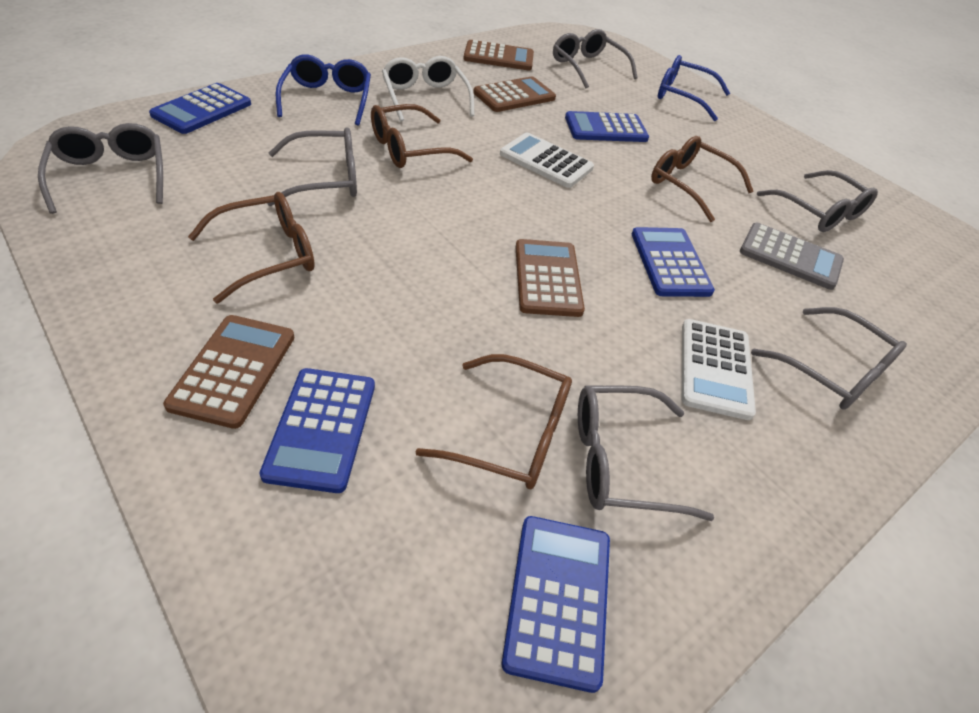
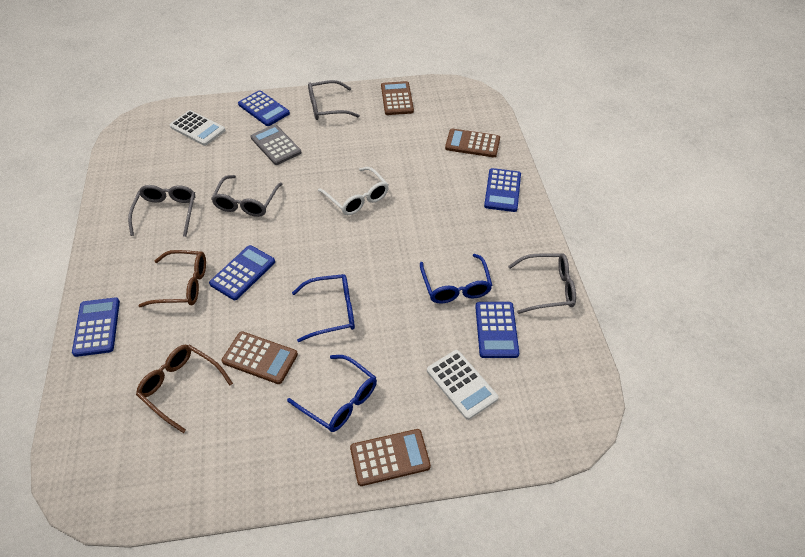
blue glasses: [276,54,371,126] [658,55,730,121] = 2 -> [287,355,377,432] [292,274,355,342] [420,254,493,304] = 3
brown glasses: [188,192,315,304] [371,104,473,168] [415,354,572,489] [651,136,754,222] = 4 -> [136,345,233,433] [138,250,206,307] = 2
grey glasses: [38,123,163,214] [267,128,357,206] [553,29,638,88] [578,385,714,521] [751,307,907,410] [757,170,878,232] = 6 -> [128,185,195,237] [211,175,282,217] [308,80,360,120] [508,253,576,314] = 4

